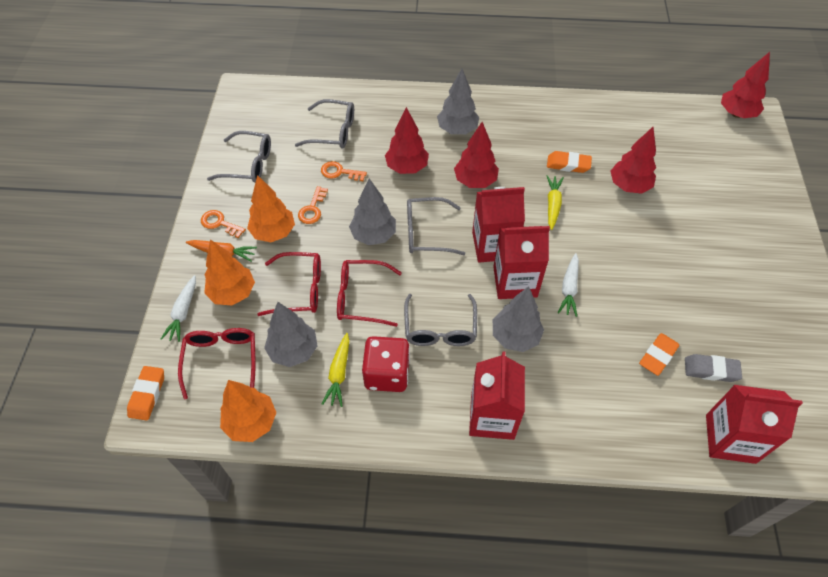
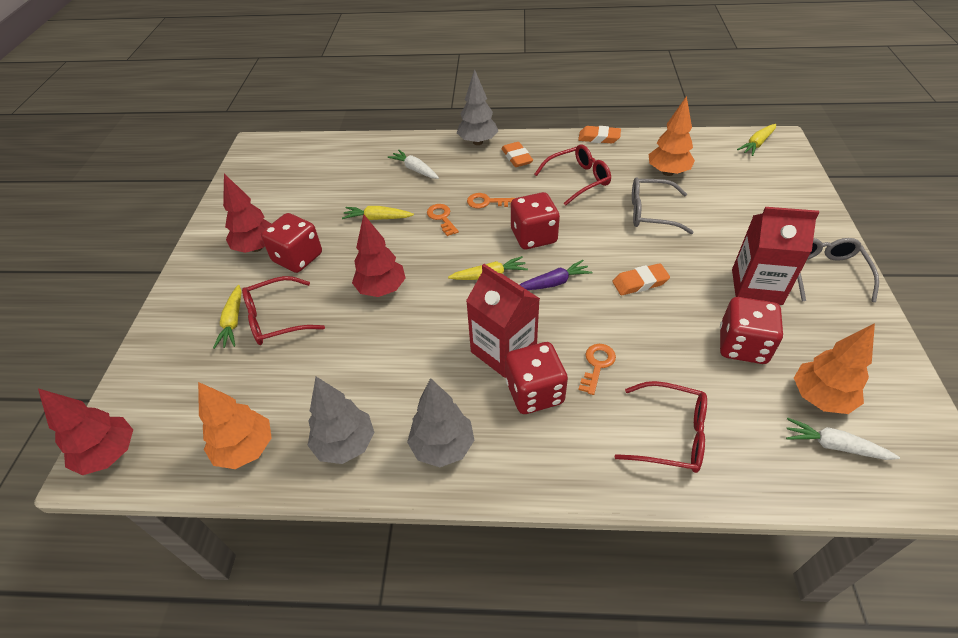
grey eraser: [685,354,742,382] = 1 -> none = 0
grey glasses: [207,131,271,183] [295,99,354,148] [404,294,477,346] [407,197,465,255] = 4 -> [632,177,694,234] [797,238,879,302] = 2
grey tree: [264,302,317,367] [349,179,396,245] [437,69,479,134] [493,286,544,352] = 4 -> [307,377,374,464] [407,378,474,467] [457,69,498,145] = 3
orange carrot: [186,240,257,262] = 1 -> none = 0
purple carrot: none = 0 -> [520,260,592,290] = 1
red carton: [469,351,525,440] [472,187,525,263] [493,226,550,299] [706,385,803,464] = 4 -> [466,264,540,378] [732,207,819,305] = 2
red dice: [362,336,410,392] = 1 -> [261,213,322,273] [505,342,568,414] [511,192,560,249] [720,297,783,364] = 4
red tree: [385,107,429,174] [454,122,499,188] [610,127,656,194] [721,52,770,118] = 4 -> [38,389,133,475] [223,174,271,253] [352,214,406,297] = 3
yellow carrot: [322,333,349,407] [547,175,564,230] = 2 -> [213,285,242,349] [342,206,414,220] [448,256,528,280] [737,124,776,156] = 4

